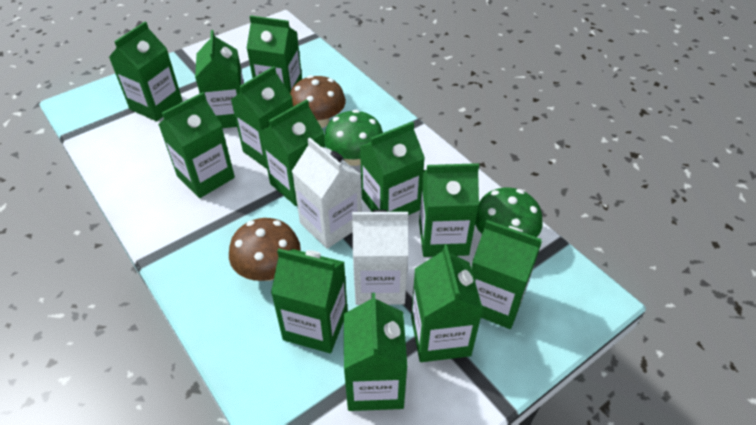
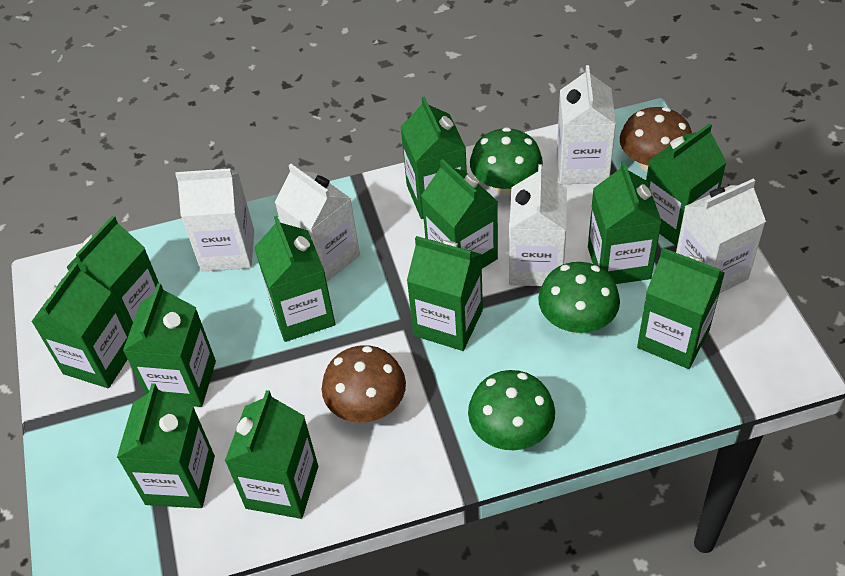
green mushroom: [324,110,383,166] [475,187,542,237] = 2 -> [468,370,555,450] [470,127,543,195] [538,262,620,333] = 3
white carton: [292,138,361,249] [352,210,408,305] = 2 -> [175,169,254,272] [275,164,360,282] [509,164,567,286] [557,65,616,184] [676,178,766,293] = 5

